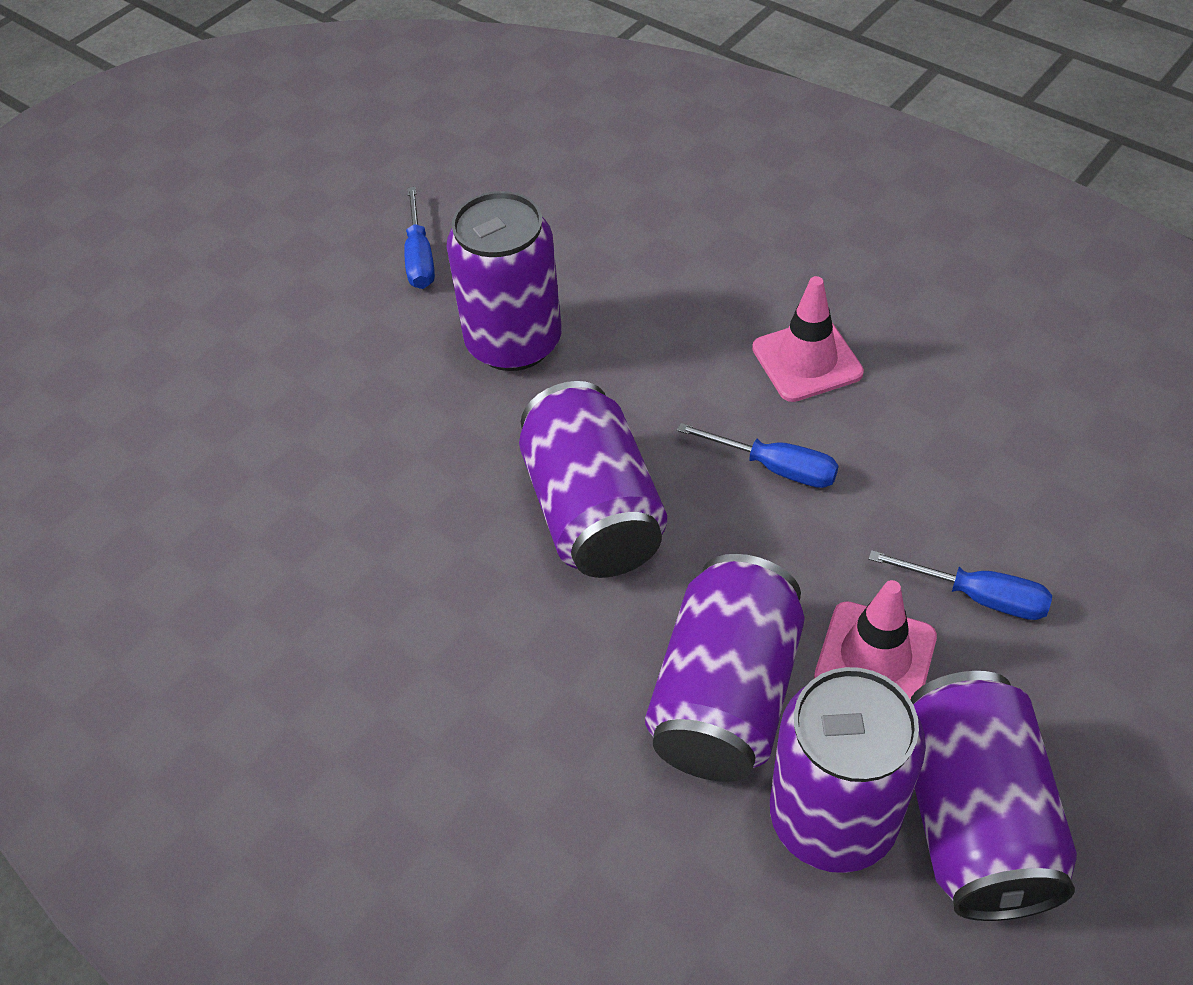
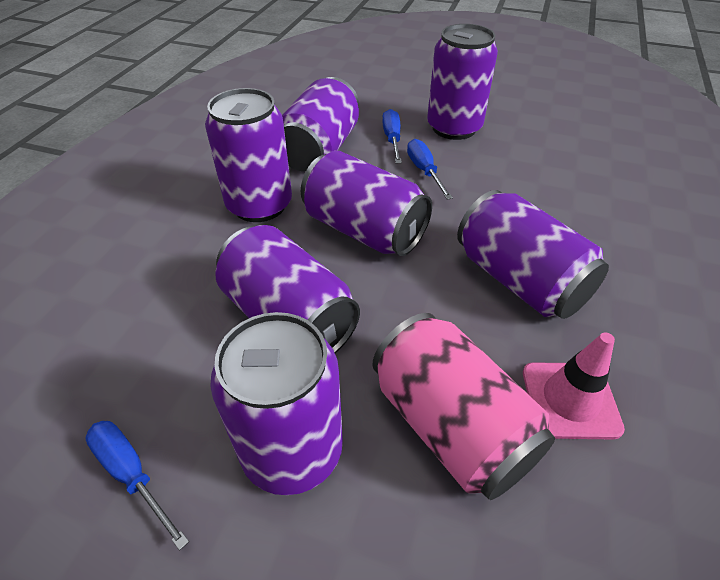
pink can: none = 0 -> [373,313,555,500] = 1
pink traffic cone: [752,276,864,402] [814,580,937,700] = 2 -> [523,332,625,439] = 1
purple can: [446,191,562,371] [519,381,667,578] [645,554,805,782] [770,667,926,873] [911,671,1077,921] = 5 -> [205,88,292,222] [210,312,343,495] [216,225,360,353] [282,77,359,172] [301,151,432,256] [427,24,498,140] [457,190,609,319] = 7

